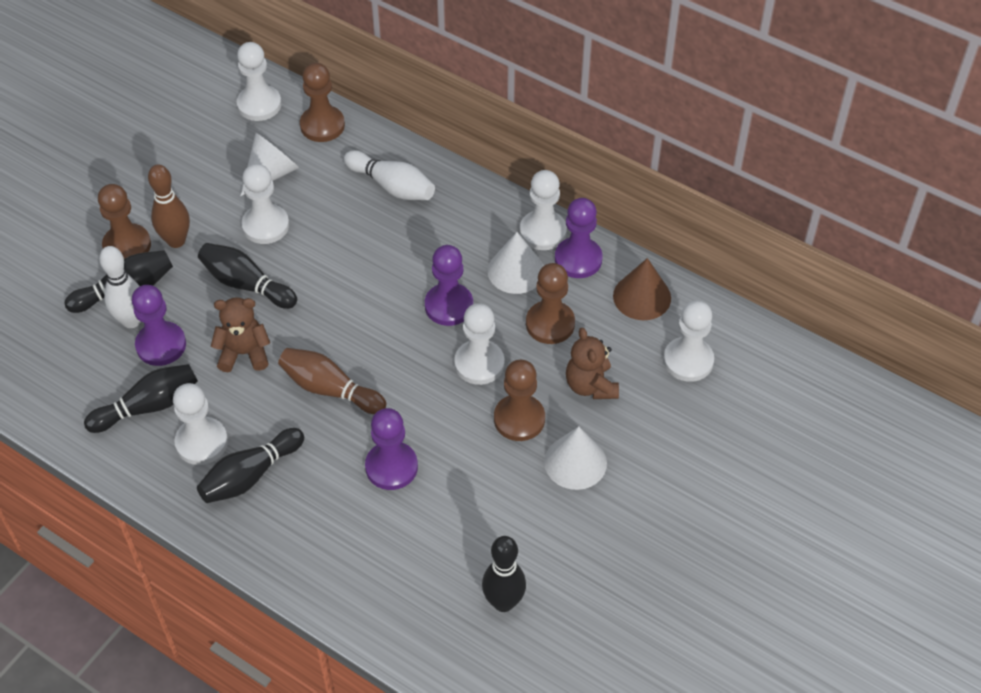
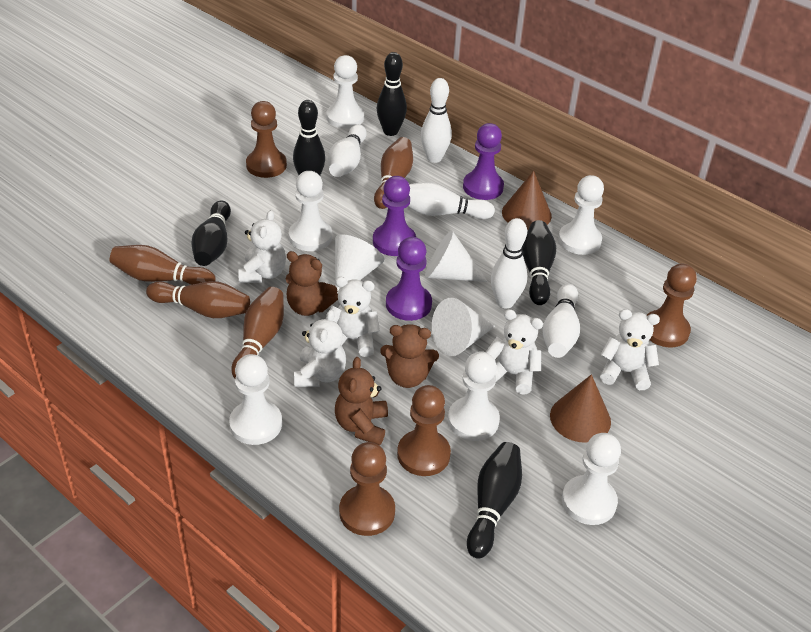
brown bowling pin: [148,164,190,248] [278,348,387,414] = 2 -> [110,245,216,285] [146,281,250,318] [231,287,284,379] [374,137,413,209] = 4
brown cone: [613,258,671,320] = 1 -> [502,171,552,230] [550,374,611,443] = 2
brown teddy bear: [210,298,270,372] [566,328,619,399] = 2 -> [286,251,338,316] [335,357,388,445] [380,324,439,388] = 3
purple pawn: [132,285,186,366] [365,408,418,490] [425,245,473,326] [555,198,603,278] = 4 -> [373,176,416,256] [386,237,432,321] [463,123,504,200] = 3
white bowling pin: [99,246,141,328] [344,150,435,200] = 2 -> [328,124,367,177] [408,182,495,219] [421,78,452,163] [491,218,527,308] [542,284,580,358] = 5
white teddy bear: none = 0 -> [238,210,286,283] [294,309,346,387] [325,277,380,357] [486,309,543,395] [600,309,660,390] = 5

